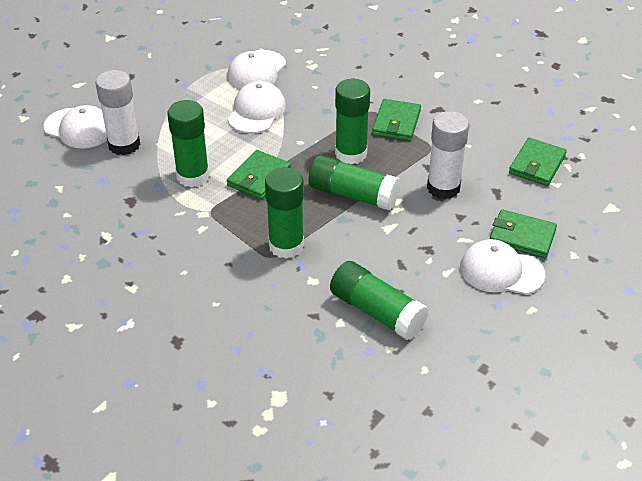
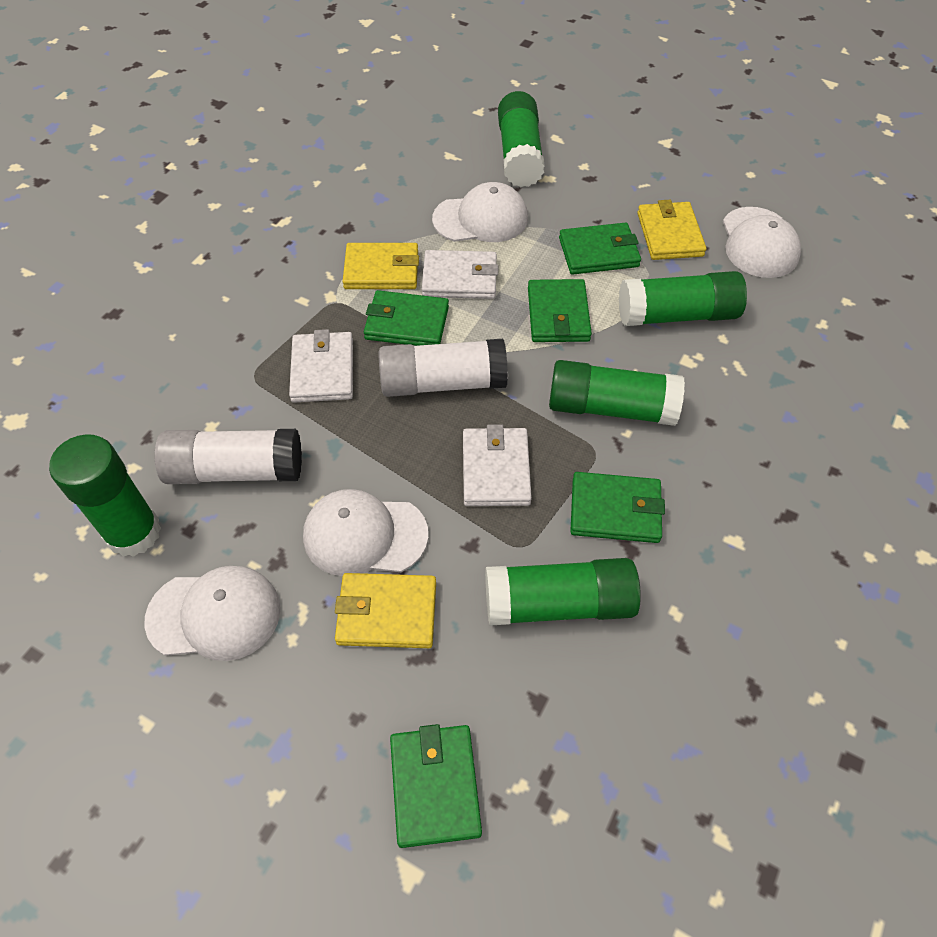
green wallet: [227,150,291,200] [372,99,421,141] [490,209,557,258] [509,138,567,186] = 4 -> [364,290,449,346] [390,724,482,848] [528,279,592,342] [559,222,641,275] [570,472,665,543] = 5
white wallet: none = 0 -> [289,329,353,403] [422,250,499,299] [463,424,532,506] = 3
yellow wallet: none = 0 -> [335,573,436,648] [343,243,419,289] [637,200,707,260] = 3

